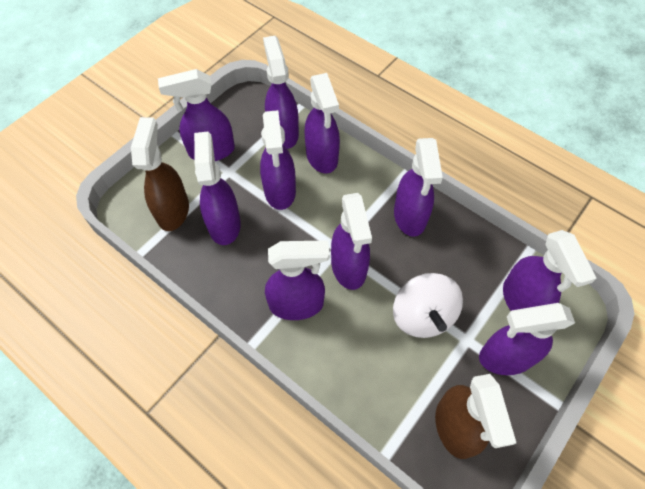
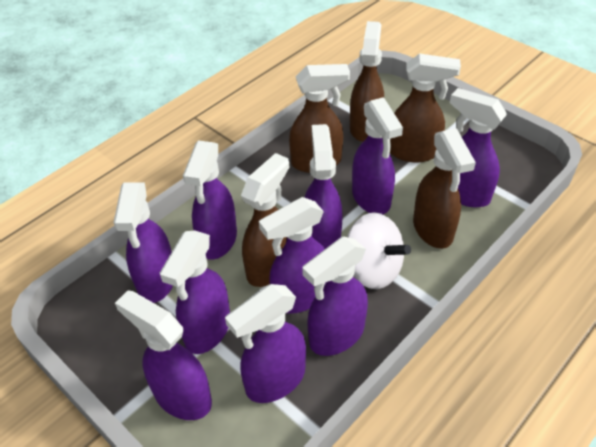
brown spray bottle: [131,117,189,231] [435,374,516,459] = 2 -> [241,153,289,287] [289,64,350,173] [350,21,384,142] [390,53,461,162] [413,128,476,249] = 5

